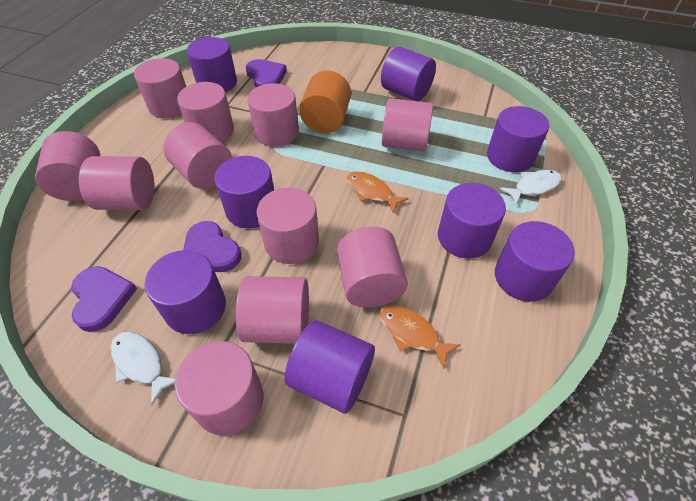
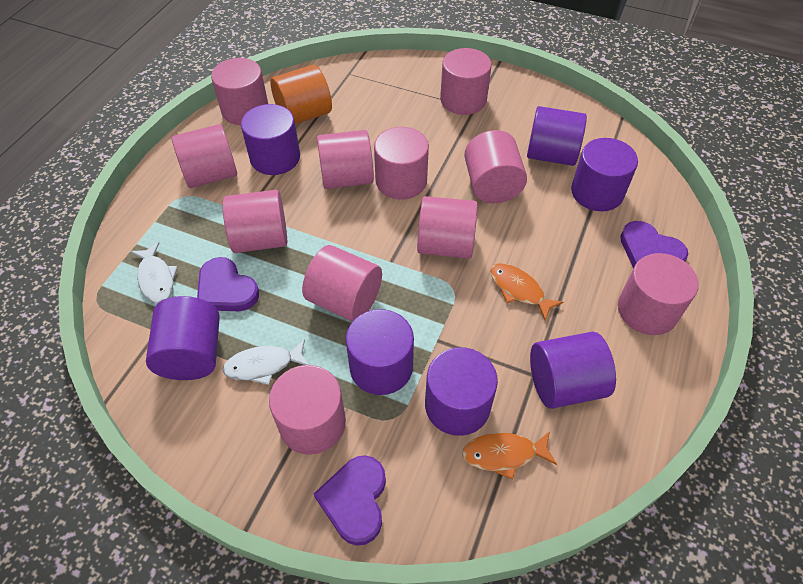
purple cylinder: [145,250,226,334] [187,37,237,92] [214,156,274,228] [284,320,375,414] [381,47,436,101] [438,183,506,259] [487,106,549,172] [495,221,575,302] = 8 -> [146,296,220,380] [241,104,300,175] [346,309,414,395] [425,347,498,436] [527,106,587,166] [530,331,616,409] [571,138,638,211] = 7

